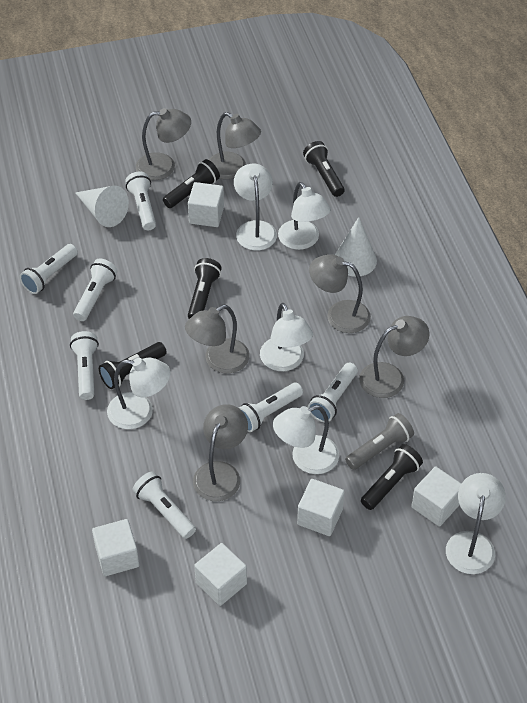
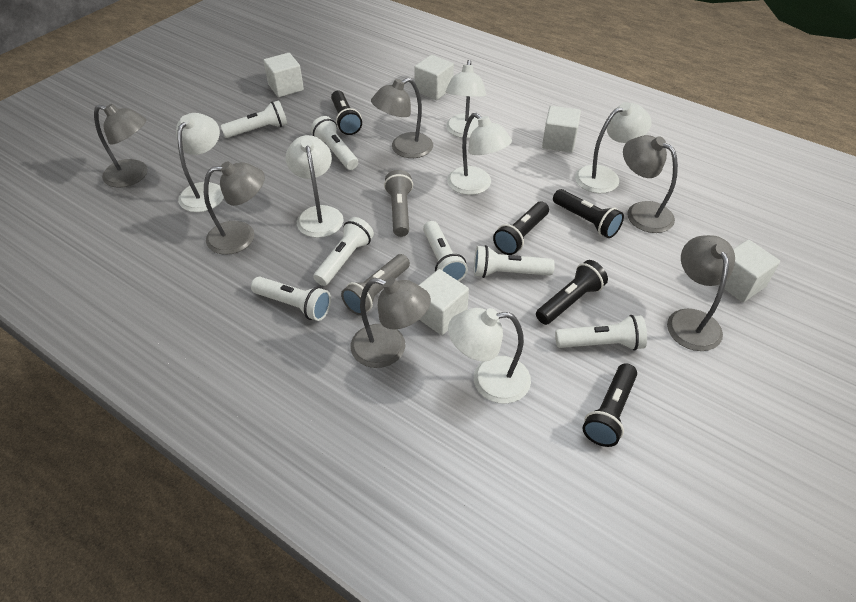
grey flashlight: [345,413,414,470] = 1 -> [341,254,410,315] [384,170,413,237] = 2
white cone: [75,186,129,227] [335,217,377,277] = 2 -> none = 0

